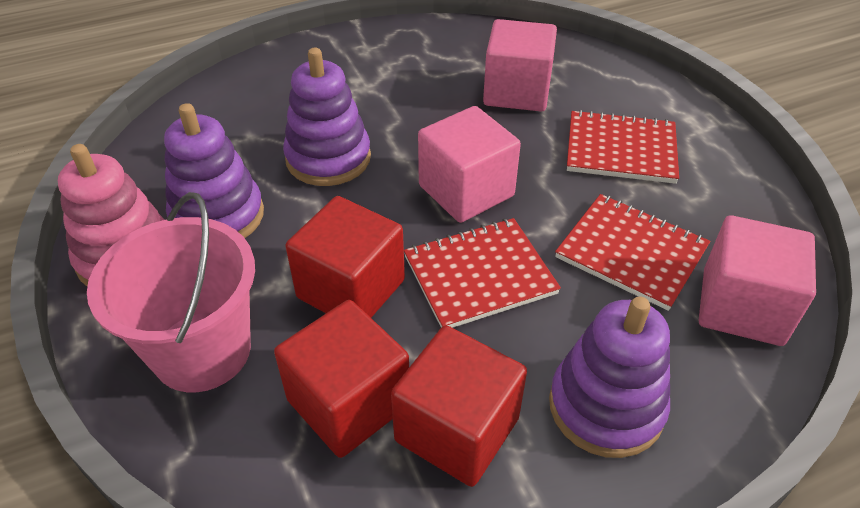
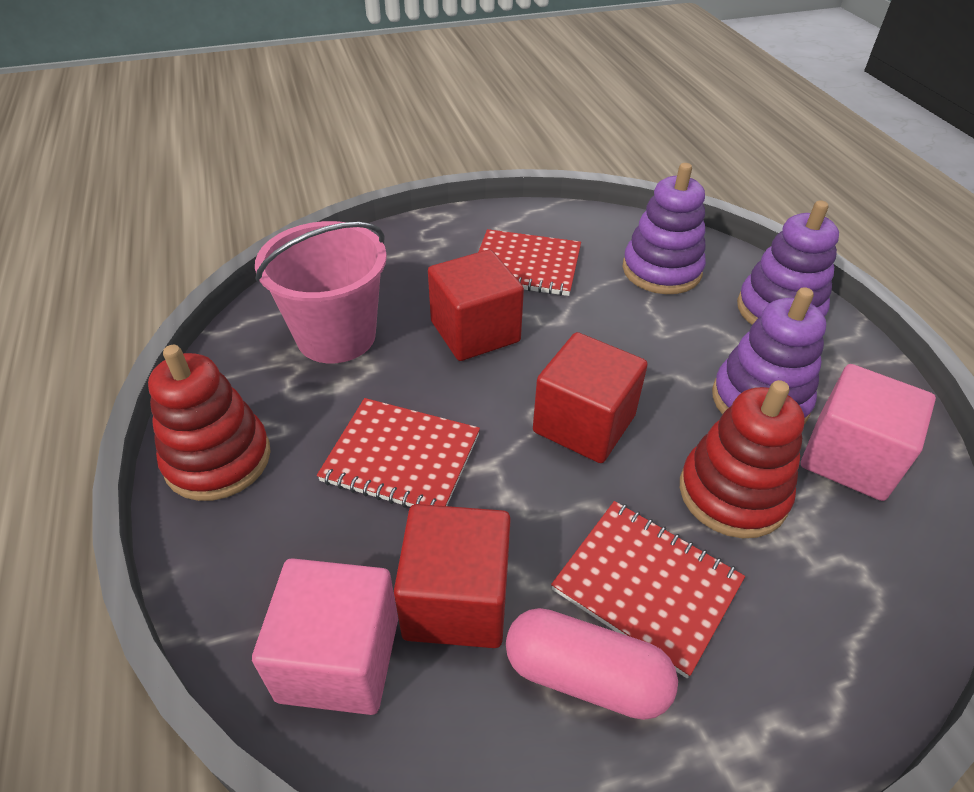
pink capsule: none = 0 -> [506,608,678,720] = 1
pink cube: [418,106,521,223] [483,19,557,112] [699,215,816,346] = 3 -> [252,558,398,715] [801,364,936,501] = 2
pink stacking toy: [58,144,164,287] = 1 -> none = 0
red stacking toy: none = 0 -> [148,345,271,501] [680,380,805,538] = 2

